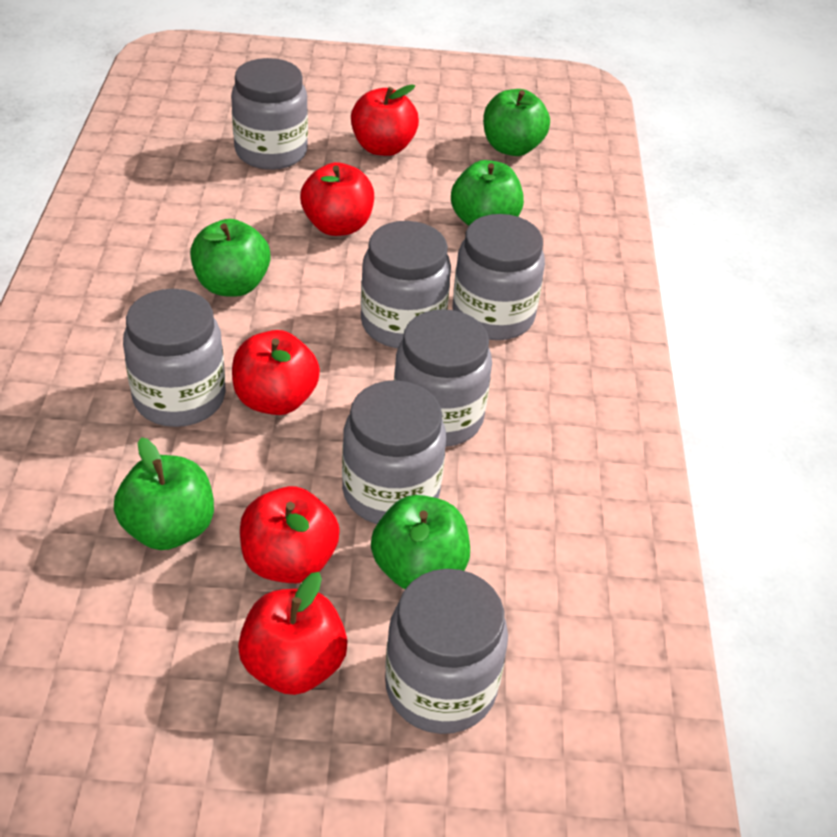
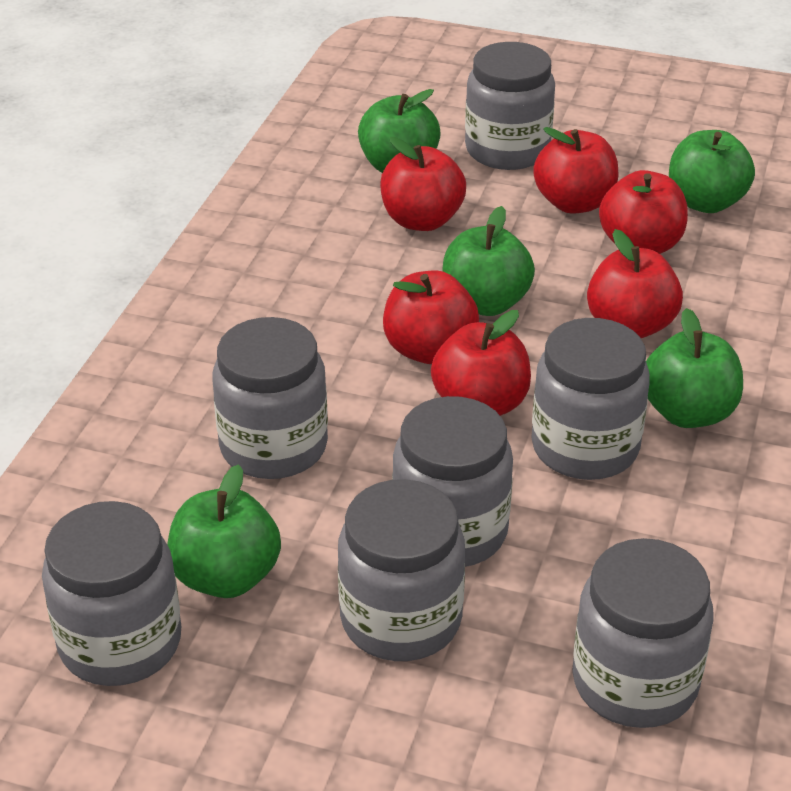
red apple: [232,330,320,415] [238,572,348,695] [240,486,340,583] [300,162,374,236] [351,84,419,156] = 5 -> [380,137,466,231] [383,270,479,364] [431,310,531,416] [533,127,618,214] [587,229,683,338] [599,170,688,254] = 6

